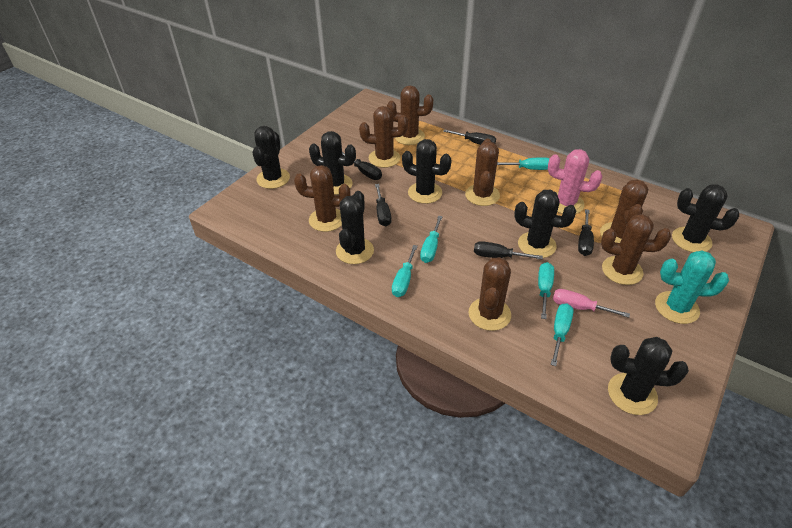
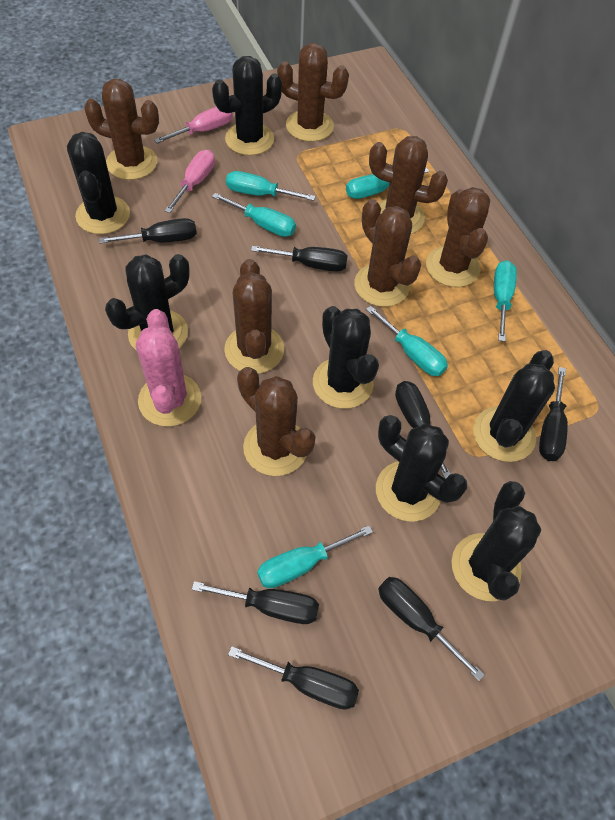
black screwdriver: [342,152,382,180] [375,184,391,226] [443,129,496,145] [474,241,543,259] [578,209,594,256] = 5 -> [99,218,197,244] [192,581,319,624] [228,646,359,710] [251,246,348,271] [378,577,485,681] [395,381,451,479] [539,367,568,461] = 7
pink screwdriver: [553,289,630,318] = 1 -> [154,107,233,144] [164,150,215,213] = 2
turquoise cactus: [655,250,729,324] = 1 -> none = 0
turquoise screwdriver: [392,245,418,297] [420,216,443,263] [497,157,549,170] [538,262,554,319] [551,303,574,366] = 5 -> [212,193,296,237] [226,171,316,201] [257,526,373,588] [346,168,429,199] [366,306,448,376] [494,260,517,342] = 6

